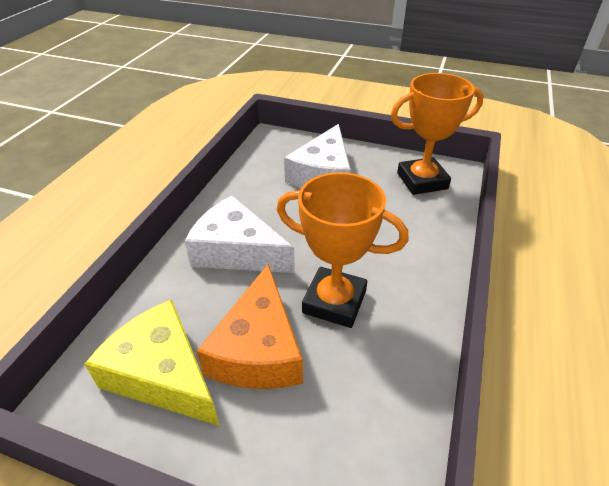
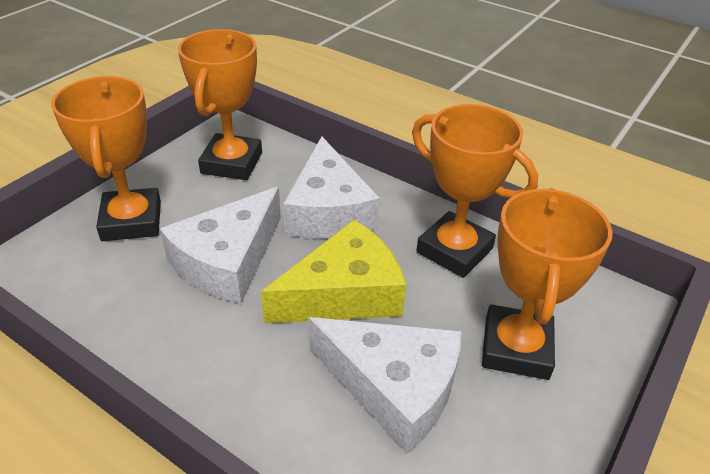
orange cheese: [197,264,303,389] = 1 -> none = 0
orange trophy: [277,172,408,328] [391,73,484,195] = 2 -> [51,76,161,241] [178,29,262,180] [412,104,538,278] [482,188,613,380] = 4
white cheese: [185,195,295,273] [284,124,351,188] = 2 -> [160,187,281,304] [283,136,380,238] [309,317,461,454] = 3

